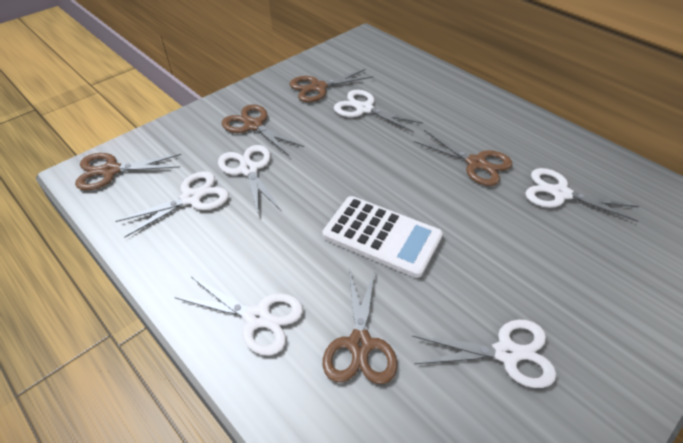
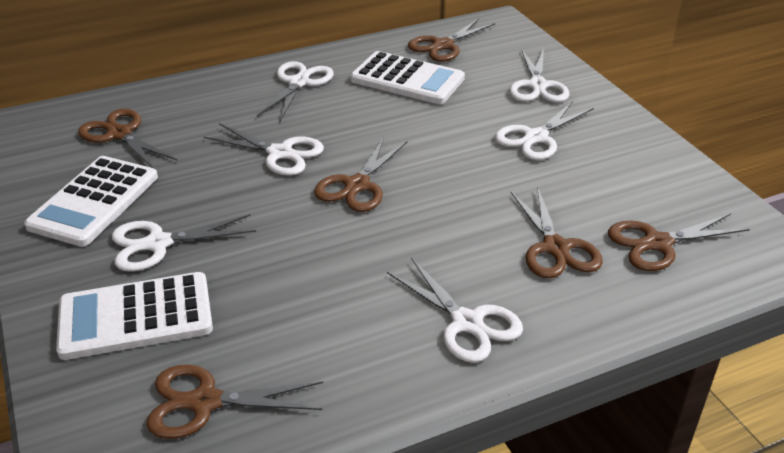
brown scissors: [75,153,181,190] [222,104,304,155] [289,69,373,102] [323,269,397,384] [413,130,512,186] = 5 -> [78,109,178,168] [146,365,323,439] [314,137,407,212] [408,18,495,62] [511,186,603,278] [608,213,750,271] = 6
white calculator: [322,196,443,278] = 1 -> [24,156,158,247] [56,272,213,360] [350,51,465,104] = 3

